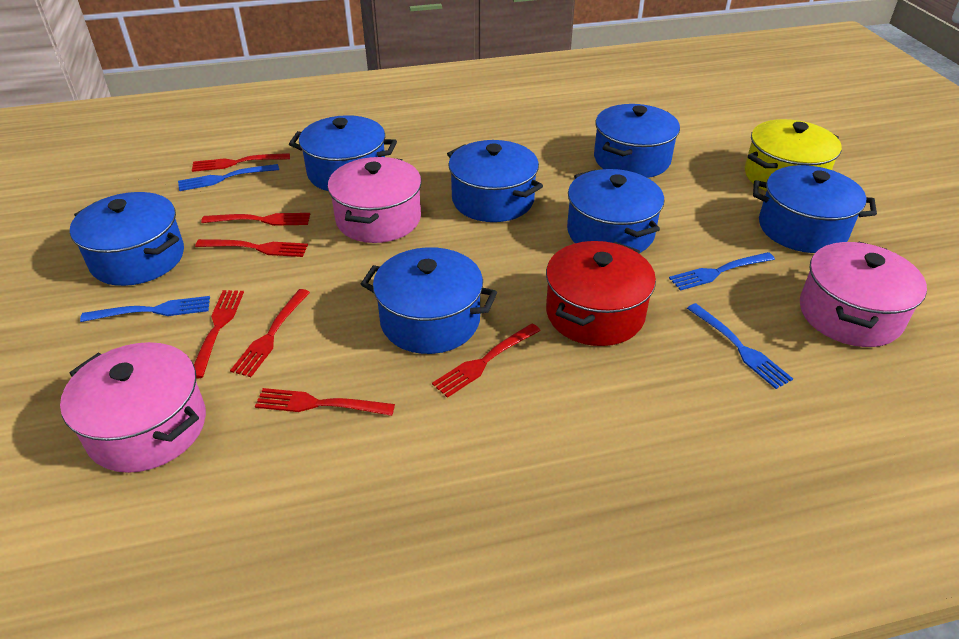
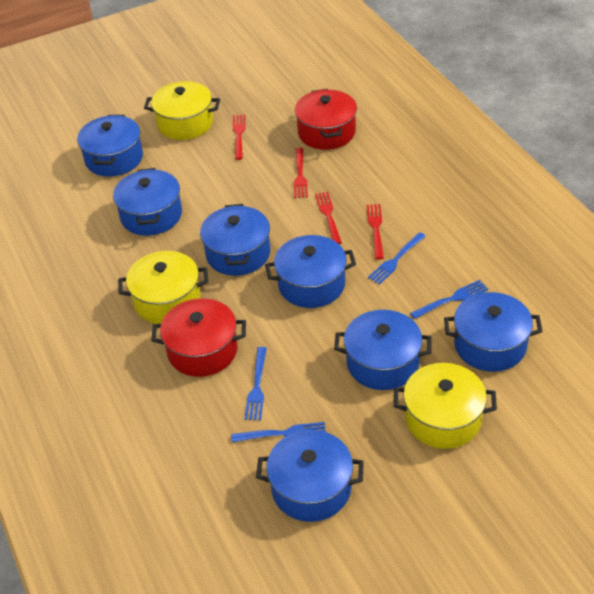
pink pot: [60,342,206,473] [328,157,422,243] [800,241,927,347] = 3 -> none = 0
red fork: [192,153,290,172] [194,290,244,378] [195,239,308,257] [201,213,310,226] [230,289,310,377] [255,388,395,416] [432,324,541,398] = 7 -> [233,114,245,160] [294,148,308,198] [315,192,342,244] [367,204,384,260] = 4
red pot: [546,241,656,346] = 1 -> [151,298,246,377] [295,89,357,150] = 2
yellow pot: [745,119,842,191] = 1 -> [118,251,208,324] [144,81,220,140] [394,363,497,449] = 3

